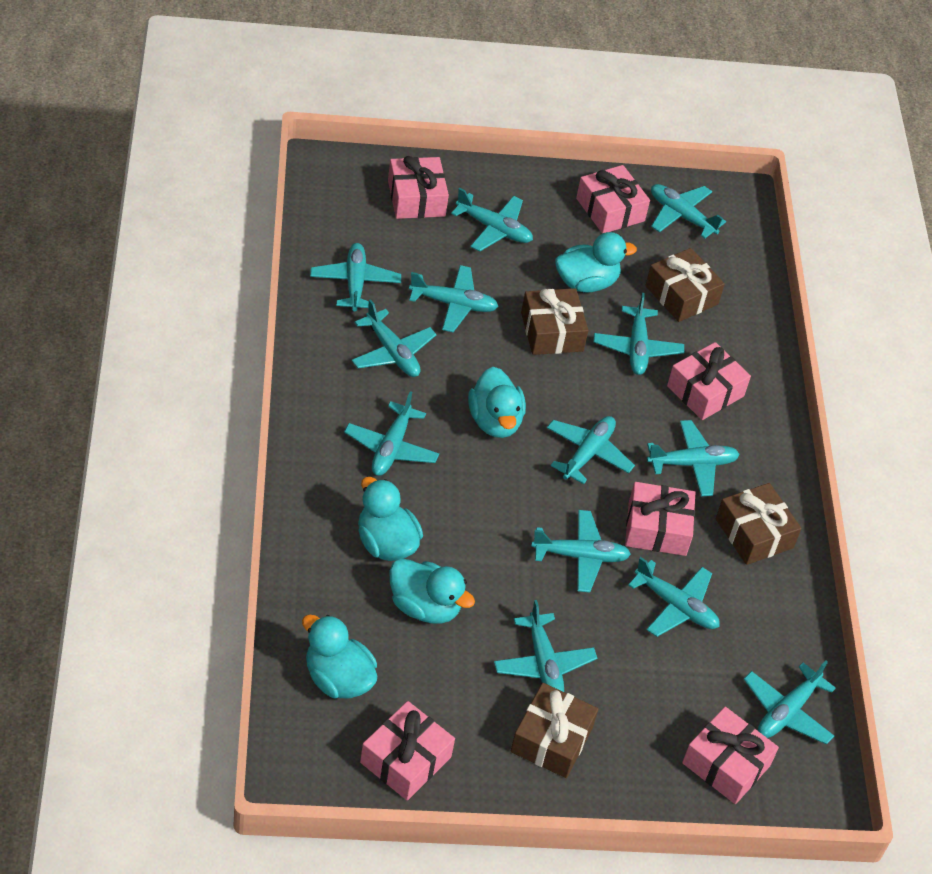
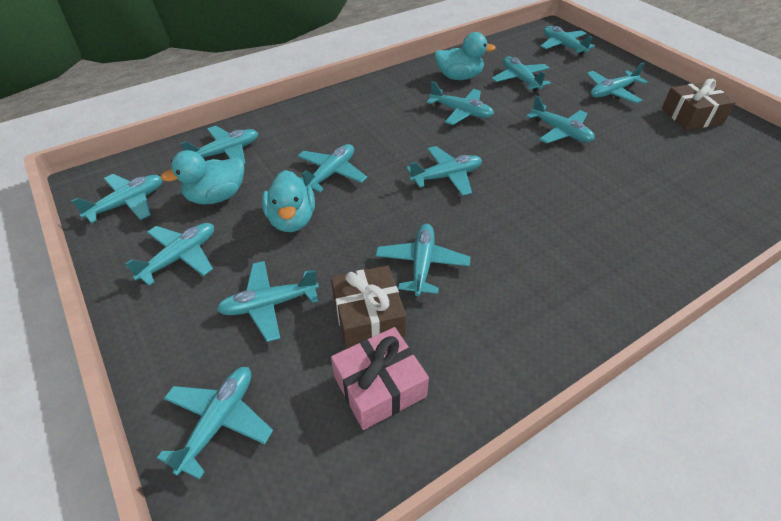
brown gift: [511,683,598,778] [521,288,588,355] [645,248,725,322] [716,483,801,565] = 4 -> [331,265,406,349] [662,79,736,130] = 2
pink gift: [360,701,455,800] [388,156,449,219] [576,165,650,234] [625,482,695,556] [667,342,751,420] [682,707,779,804] = 6 -> [331,327,429,430] = 1
turquoise duck: [302,615,377,699] [358,477,423,561] [389,558,475,624] [468,367,526,438] [555,232,637,292] = 5 -> [161,150,244,205] [262,170,315,232] [434,32,496,80] = 3

